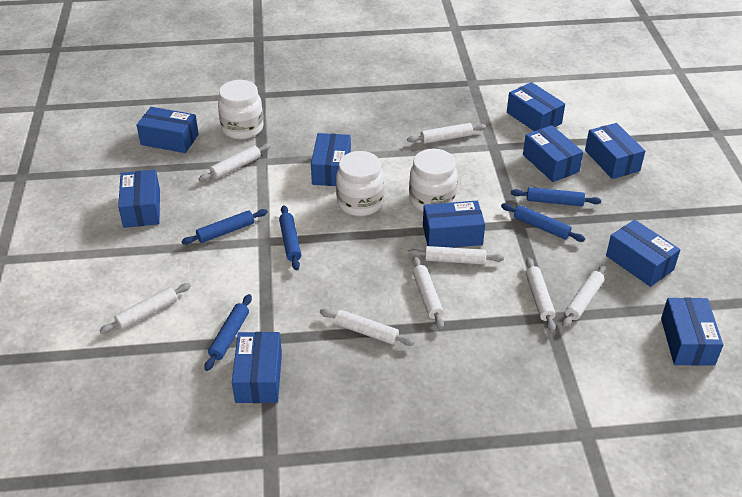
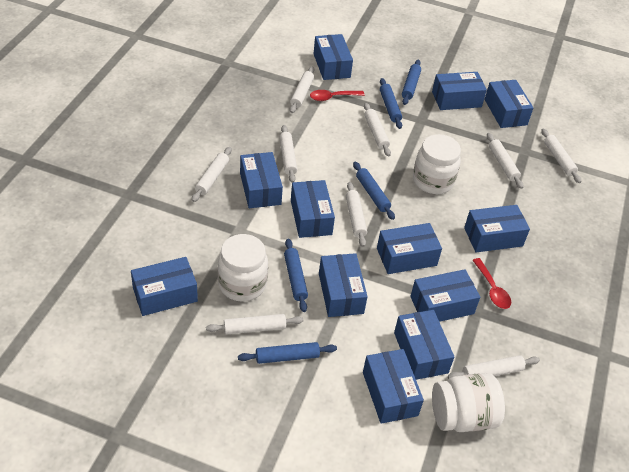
blue box: [118,170,160,228] [137,107,199,153] [232,332,282,403] [311,133,351,186] [423,201,485,248] [507,82,565,131] [523,125,583,182] [585,123,645,179] [606,220,680,287] [661,298,723,366] = 10 -> [131,257,198,316] [240,152,283,208] [291,180,335,238] [313,34,353,80] [319,253,368,317] [363,349,424,424] [377,223,442,274] [394,310,454,380] [410,269,480,322] [432,72,487,110] [464,205,530,252] [485,80,534,128] = 12
red spoon: none = 0 -> [310,90,365,101] [473,258,511,309] = 2
white rolling pin: [99,283,191,334] [199,143,271,181] [320,309,415,346] [407,123,486,144] [408,246,504,265] [412,256,444,329] [526,257,556,332] [562,264,607,328] = 8 -> [192,147,232,202] [206,314,303,334] [279,125,297,183] [290,66,314,113] [346,182,367,247] [364,103,391,156] [448,355,540,379] [487,133,523,189] [541,129,581,183] = 9

